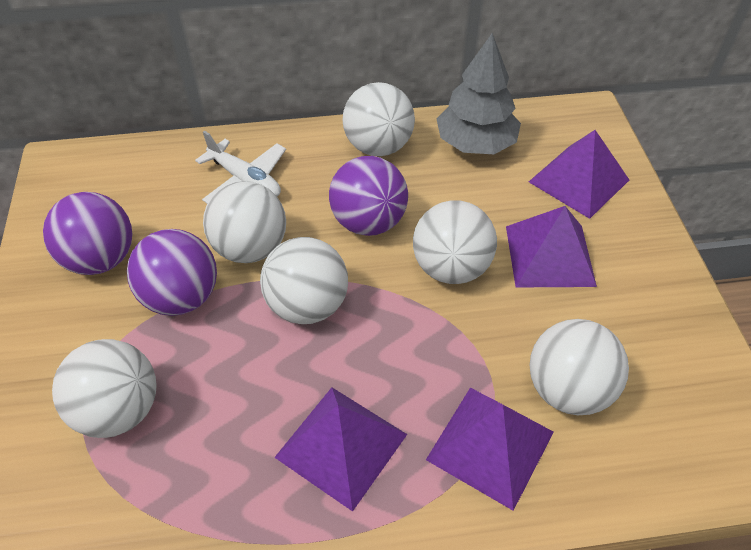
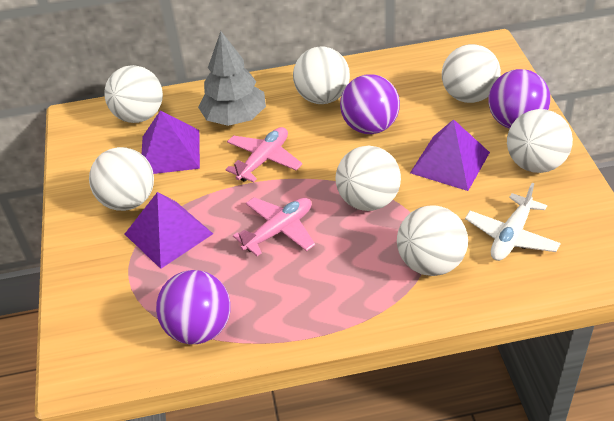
pink plane: none = 0 -> [225,127,302,182] [233,197,315,256] = 2
purple pyramid: [274,387,407,512] [426,388,554,511] [506,206,597,287] [529,130,629,219] = 4 -> [125,192,213,269] [142,110,200,174] [410,119,490,191] = 3
white ball: [52,339,157,438] [203,181,286,263] [260,237,348,324] [343,82,415,156] [413,200,497,284] [529,319,629,415] = 6 -> [89,147,154,211] [104,65,163,123] [293,46,350,104] [336,146,401,211] [397,205,468,276] [442,44,501,103] [507,109,573,173] = 7

